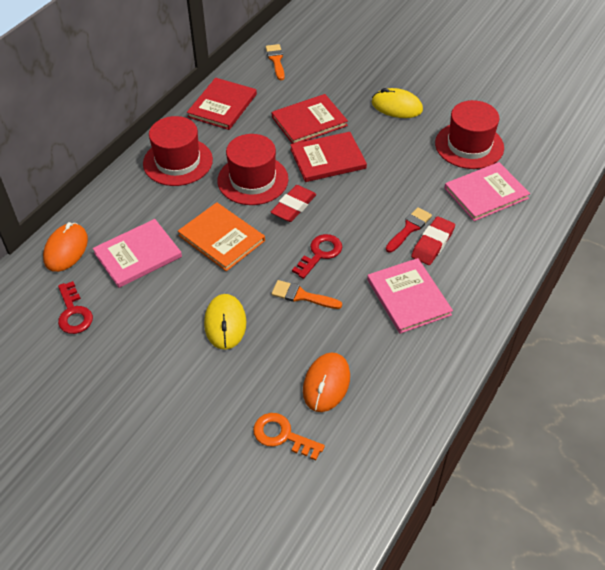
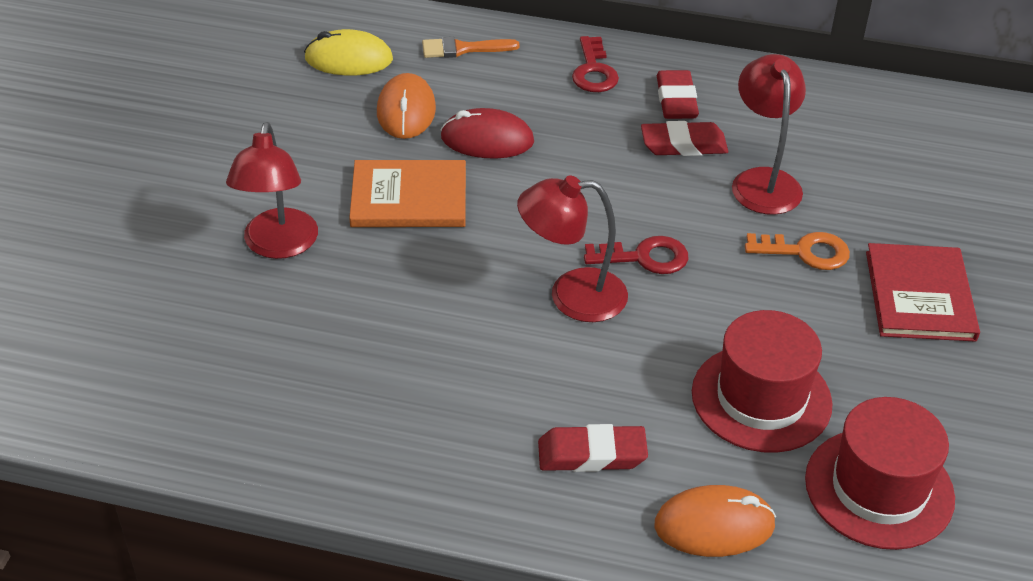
orange brush: [266,44,285,80] [271,280,342,309] = 2 -> [422,37,520,58] = 1
pink book: [93,219,182,288] [367,258,453,334] [444,162,530,221] = 3 -> none = 0
red book: [187,78,257,130] [272,94,348,144] [290,132,367,182] = 3 -> [866,243,980,342] = 1
red brush: [386,207,432,253] = 1 -> none = 0
red eraser: [271,185,316,222] [411,216,455,265] = 2 -> [538,424,648,472] [641,121,728,156] [657,70,699,119] = 3
red hat: [143,116,213,186] [217,134,289,205] [435,100,504,169] = 3 -> [692,310,833,453] [805,397,955,550] = 2
red lamp: none = 0 -> [226,122,318,259] [517,176,628,322] [732,54,806,215] = 3
red mouse: none = 0 -> [441,108,534,159] = 1
yellow mouse: [204,294,246,350] [372,88,423,118] = 2 -> [304,29,393,76] = 1

